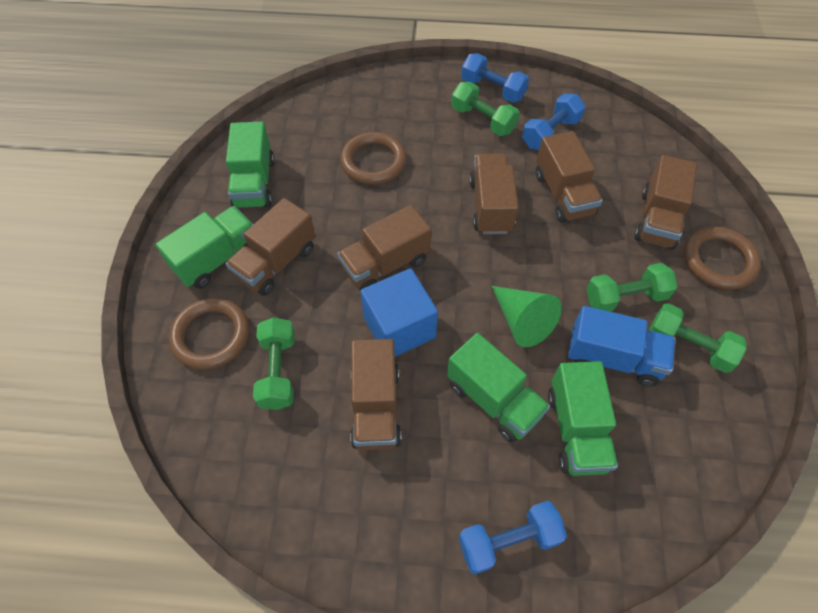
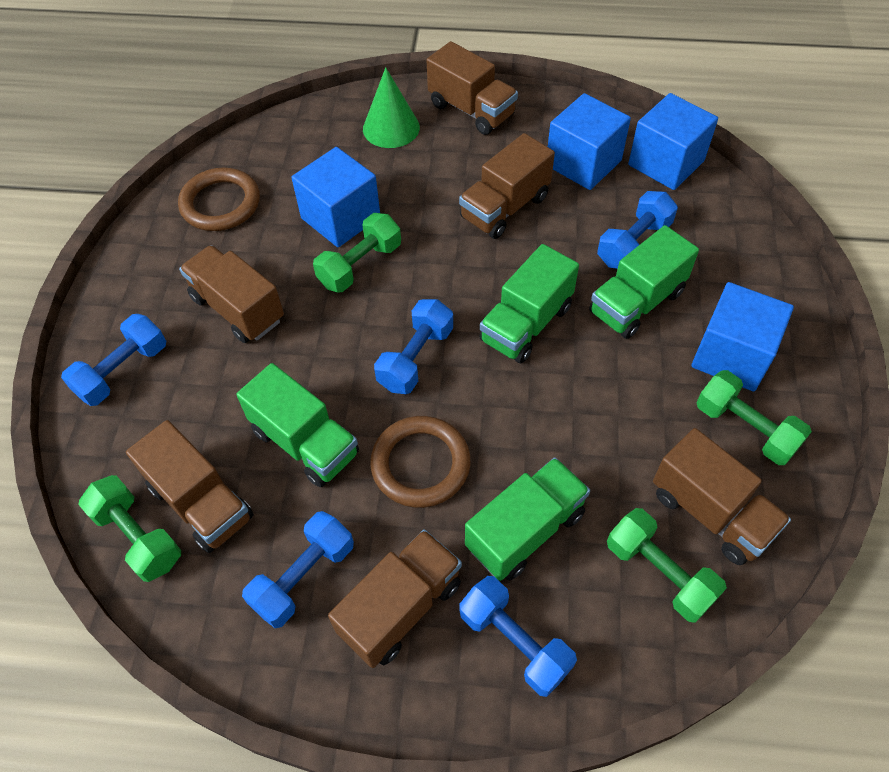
blue cube: [360,268,438,357] = 1 -> [292,147,380,247] [548,93,631,190] [628,93,718,190] [691,282,794,391] = 4
blue dumbbell: [458,501,567,574] [461,53,529,103] [522,94,585,150] = 3 -> [61,314,166,406] [242,511,354,628] [374,299,453,394] [459,576,577,697] [597,191,678,269] = 5
blue truck: [568,306,675,386] = 1 -> none = 0
brown ring: [169,298,249,370] [340,132,407,185] [684,226,761,290] = 3 -> [178,168,260,231] [370,416,471,508] = 2

